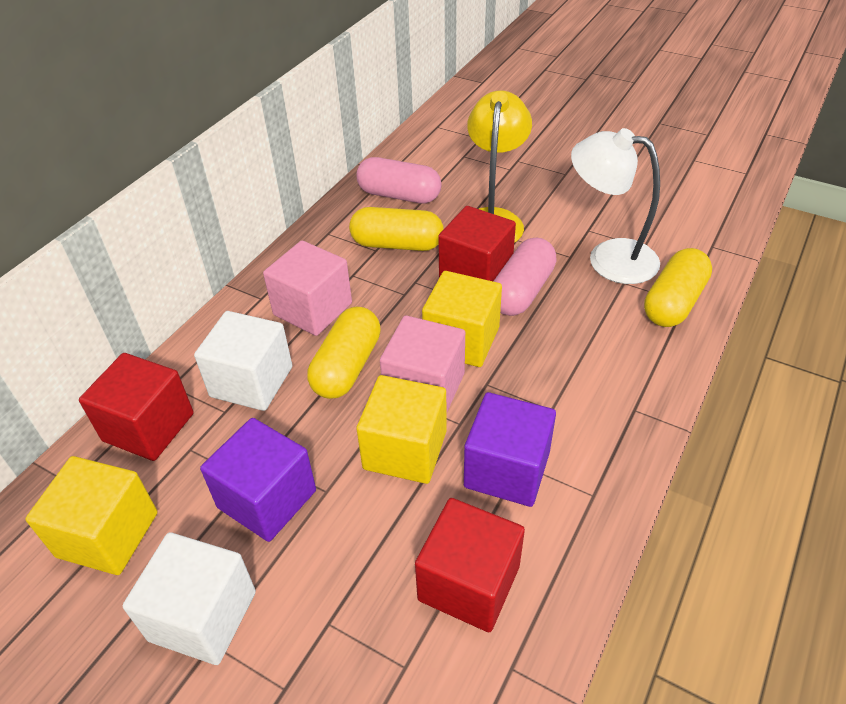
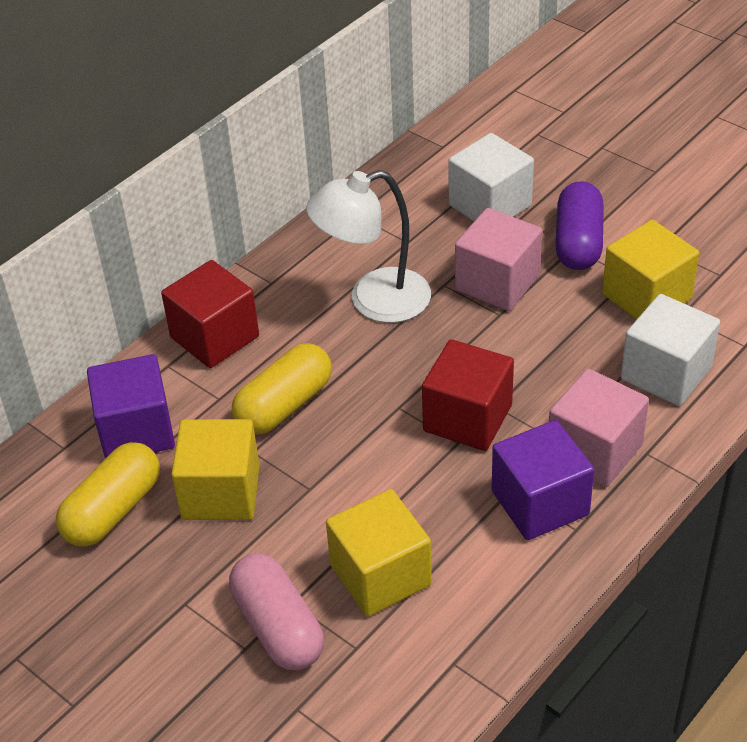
pink capsule: [356,157,442,204] [493,237,557,316] = 2 -> [229,554,324,670] = 1
purple capsule: none = 0 -> [555,181,604,270] = 1
red cube: [79,353,194,461] [415,498,525,632] [438,206,516,281] = 3 -> [161,260,259,368] [422,339,514,451] = 2
yellow capsule: [307,307,381,399] [349,207,444,251] [644,248,712,327] = 3 -> [56,442,160,547] [232,343,332,435] = 2
yellow lamp: [467,91,532,243] = 1 -> none = 0

